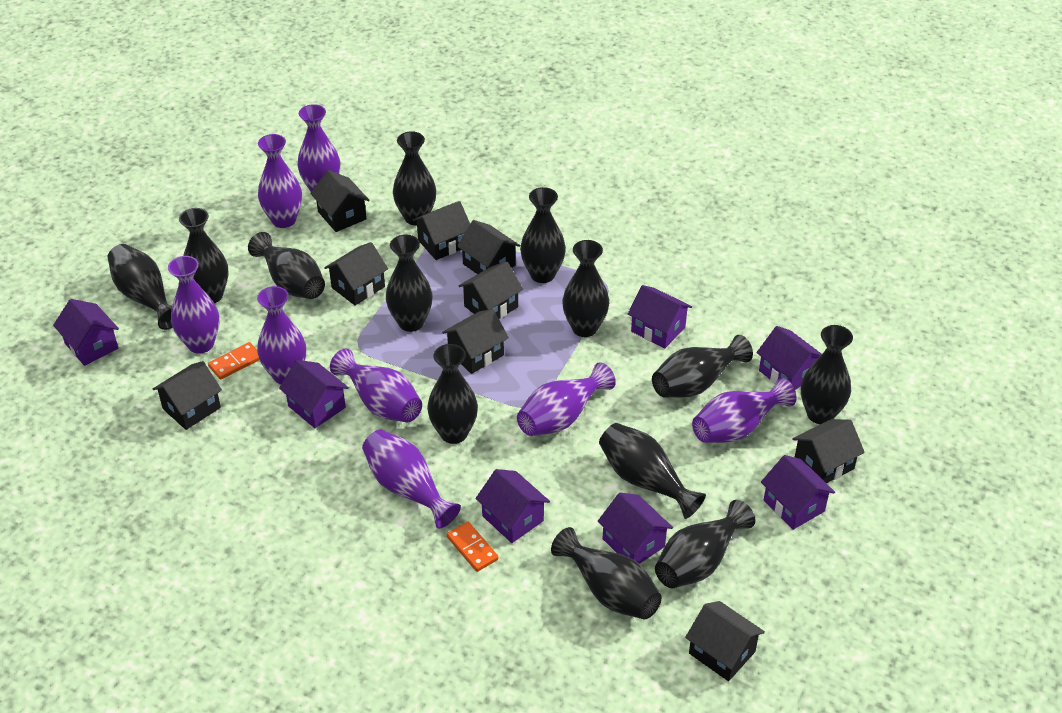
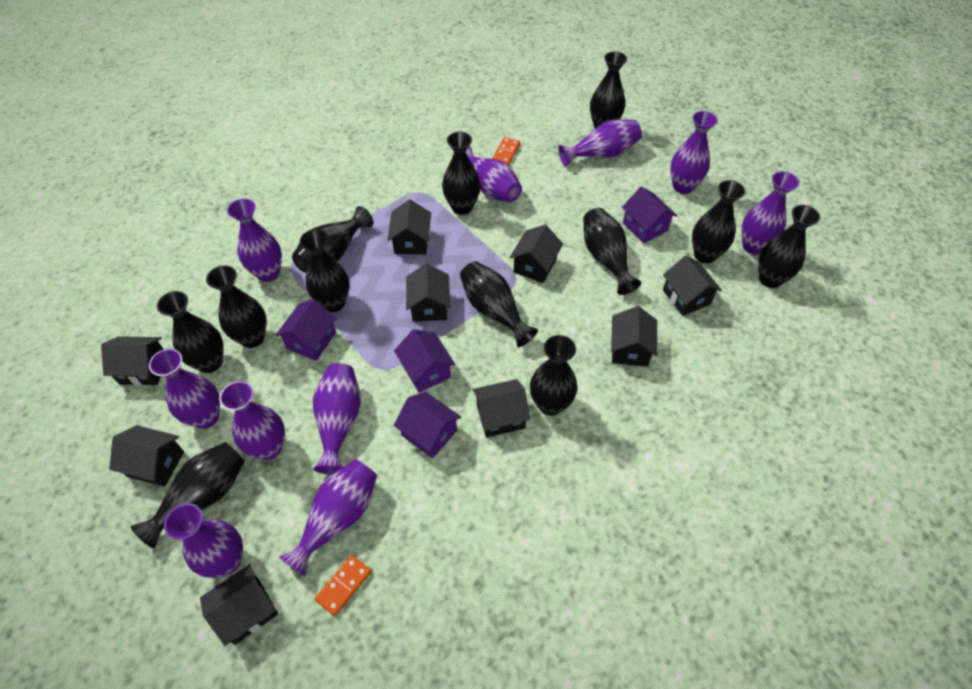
black vase: [107,244,173,330] [179,208,228,303] [248,232,325,299] [386,234,432,332] [393,131,436,225] [427,344,478,444] [520,187,566,283] [551,527,662,619] [562,240,609,337] [599,423,706,519] [652,335,753,398] [655,500,755,588] [801,325,853,424] = 13 -> [131,442,245,548] [157,291,224,373] [206,265,267,348] [292,206,373,273] [300,229,350,312] [442,132,481,215] [460,261,538,347] [530,335,577,416] [583,208,641,295] [590,51,627,128] [692,180,746,264] [758,205,820,288] = 12
purple house: [53,299,119,366] [279,360,349,428] [476,469,550,543] [597,493,673,564] [628,285,692,348] [756,326,822,390] [761,455,835,530] = 7 -> [275,299,337,361] [394,330,455,393] [394,392,461,458] [622,187,677,243] = 4
purple vase: [168,256,220,354] [257,286,306,384] [258,134,302,228] [297,104,340,192] [330,349,422,422] [362,429,461,529] [517,362,616,436] [692,378,797,443] = 8 -> [149,349,220,429] [164,503,243,578] [219,381,285,460] [227,199,282,282] [279,459,377,576] [313,363,361,474] [466,146,522,202] [559,119,642,167] [670,111,718,194] [741,171,799,255] = 10

